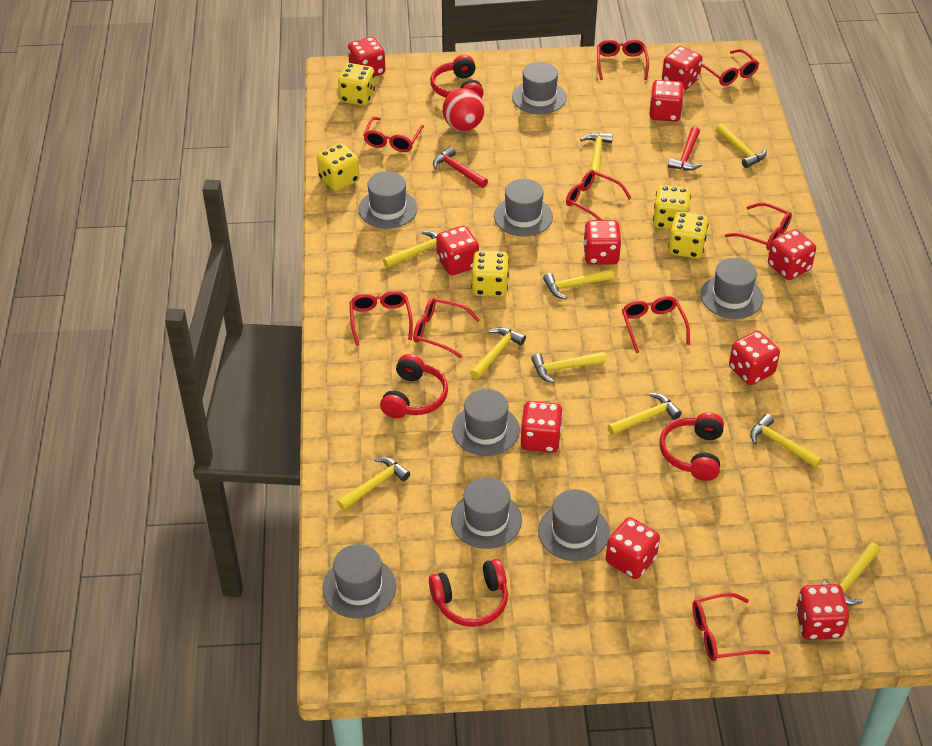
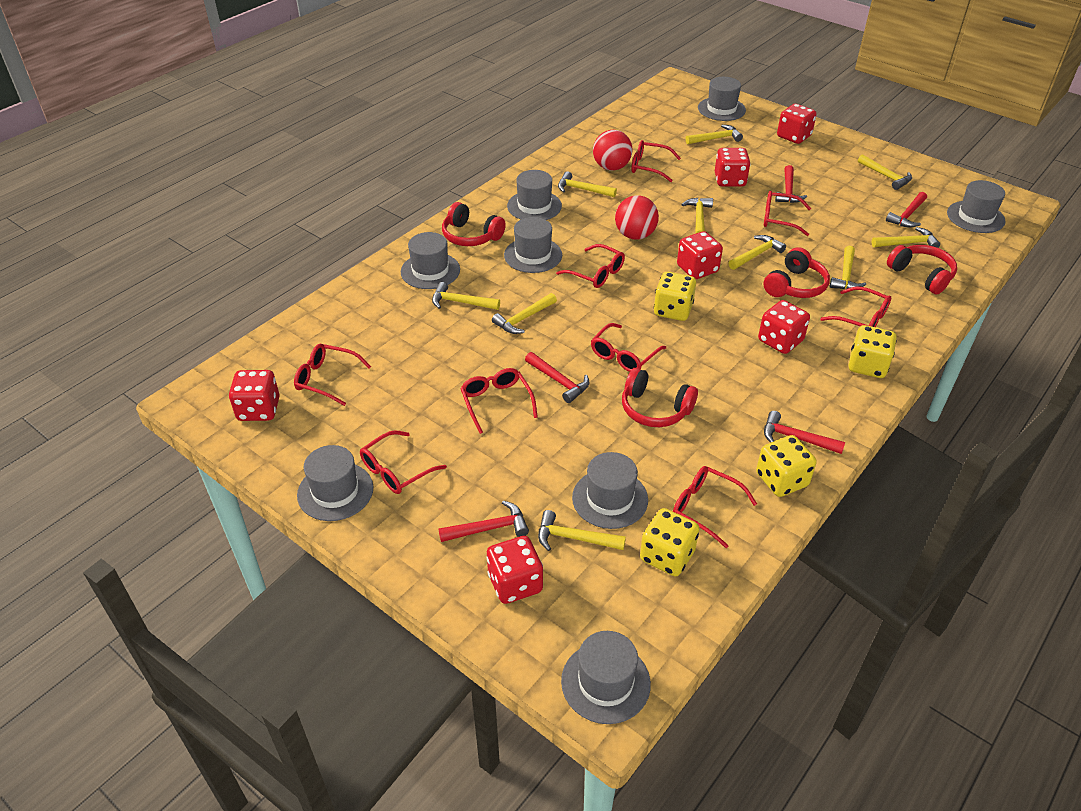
red ball: [443,88,485,131] = 1 -> [593,130,633,171] [615,195,659,240] = 2
red dice: [348,37,386,77] [436,226,479,275] [521,401,563,453] [583,220,622,265] [606,517,660,579] [649,80,684,122] [662,46,703,90] [729,331,780,385] [768,229,816,280] [796,584,849,640] = 10 -> [229,370,280,421] [487,536,543,604] [677,231,723,279] [715,148,750,187] [758,300,810,354] [777,104,817,144] = 6
red hammer: [433,146,488,188] [668,127,702,171] = 2 -> [439,501,529,542] [525,352,589,403] [764,411,845,454] [775,165,807,203] [886,192,927,228] = 5
yellow dice: [317,143,360,191] [338,63,375,106] [472,251,509,297] [653,185,691,229] [668,211,709,259] = 5 -> [640,508,700,576] [654,272,696,321] [756,435,817,497] [849,325,897,378] = 4

